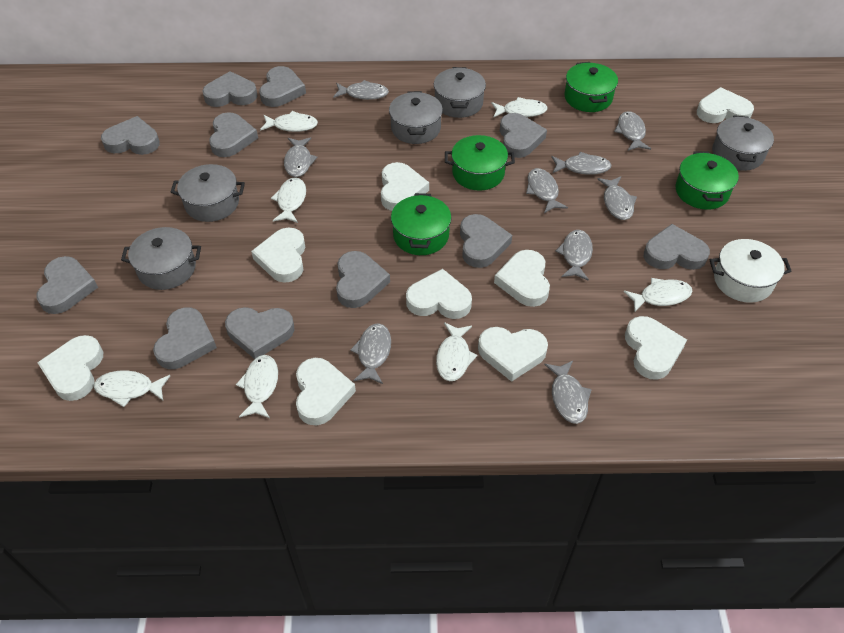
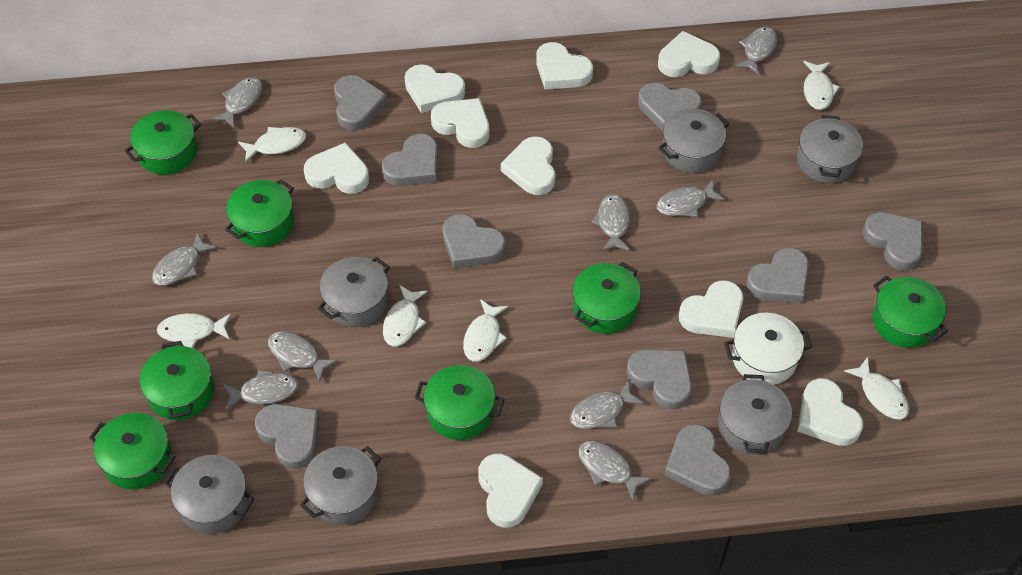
green pot: [391,193,452,255] [445,135,515,191] [565,62,618,112] [675,151,739,210] = 4 -> [89,413,175,490] [125,110,201,175] [140,341,214,420] [225,179,294,247] [415,365,505,440] [572,262,641,334] [873,276,948,348] = 7
grey heart: [36,256,98,314] [101,116,160,155] [153,307,217,369] [202,71,258,107] [209,112,258,157] [225,307,294,359] [259,66,306,107] [336,251,390,308] [460,214,512,268] [500,113,547,158] [644,224,710,270] = 11 -> [255,404,320,469] [334,75,388,130] [382,133,438,186] [443,214,505,269] [627,349,692,410] [638,83,702,131] [664,424,731,496] [746,248,809,303] [863,212,923,270] = 9
grey pot: [121,227,201,290] [171,164,245,222] [389,91,443,144] [434,67,486,118] [712,115,774,171] = 5 -> [164,455,254,534] [300,446,381,525] [318,257,390,327] [659,108,729,173] [718,374,792,455] [797,115,863,183] = 6
white fish: [94,370,171,407] [236,355,278,418] [260,111,318,132] [271,177,306,223] [436,322,477,381] [491,97,548,118] [623,278,693,312] = 7 -> [157,313,231,348] [238,127,306,163] [383,285,428,347] [463,299,508,362] [804,61,840,110] [844,357,909,420] = 6

